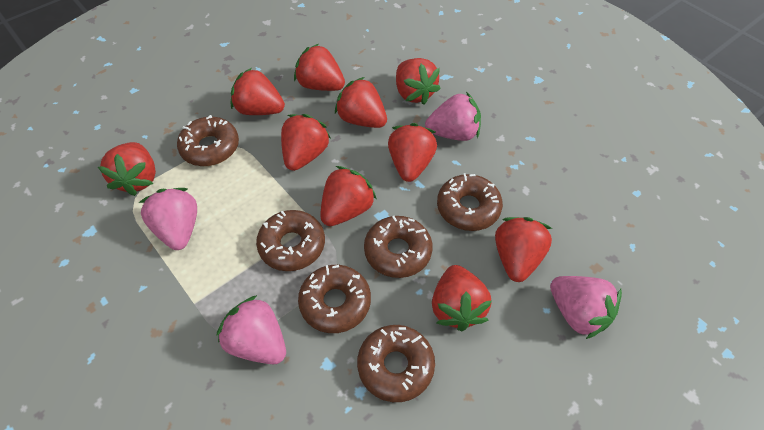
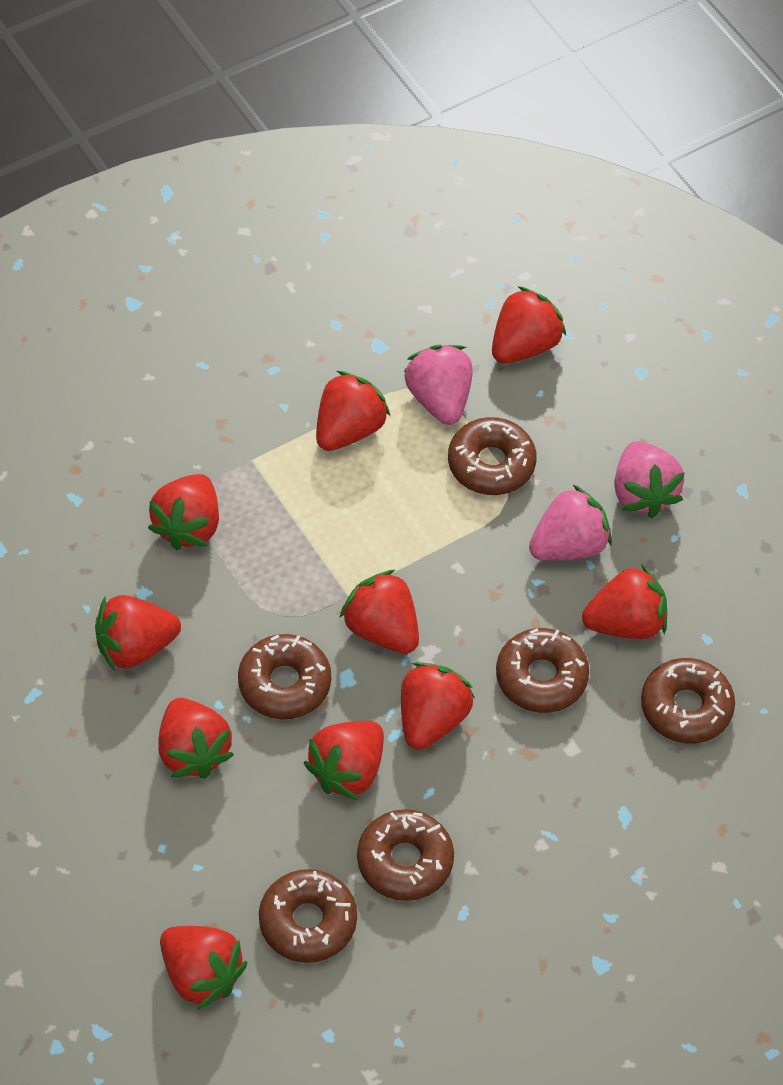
pink strawberry: [139,188,197,250] [216,295,286,364] [425,92,481,141] [550,276,622,339] = 4 -> [404,345,472,425] [529,485,612,561] [614,441,685,518] = 3

